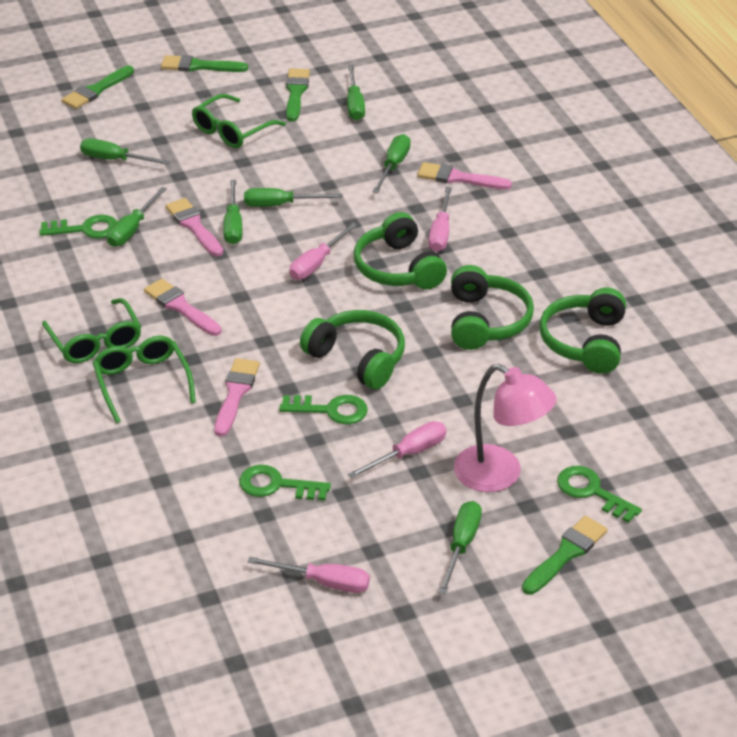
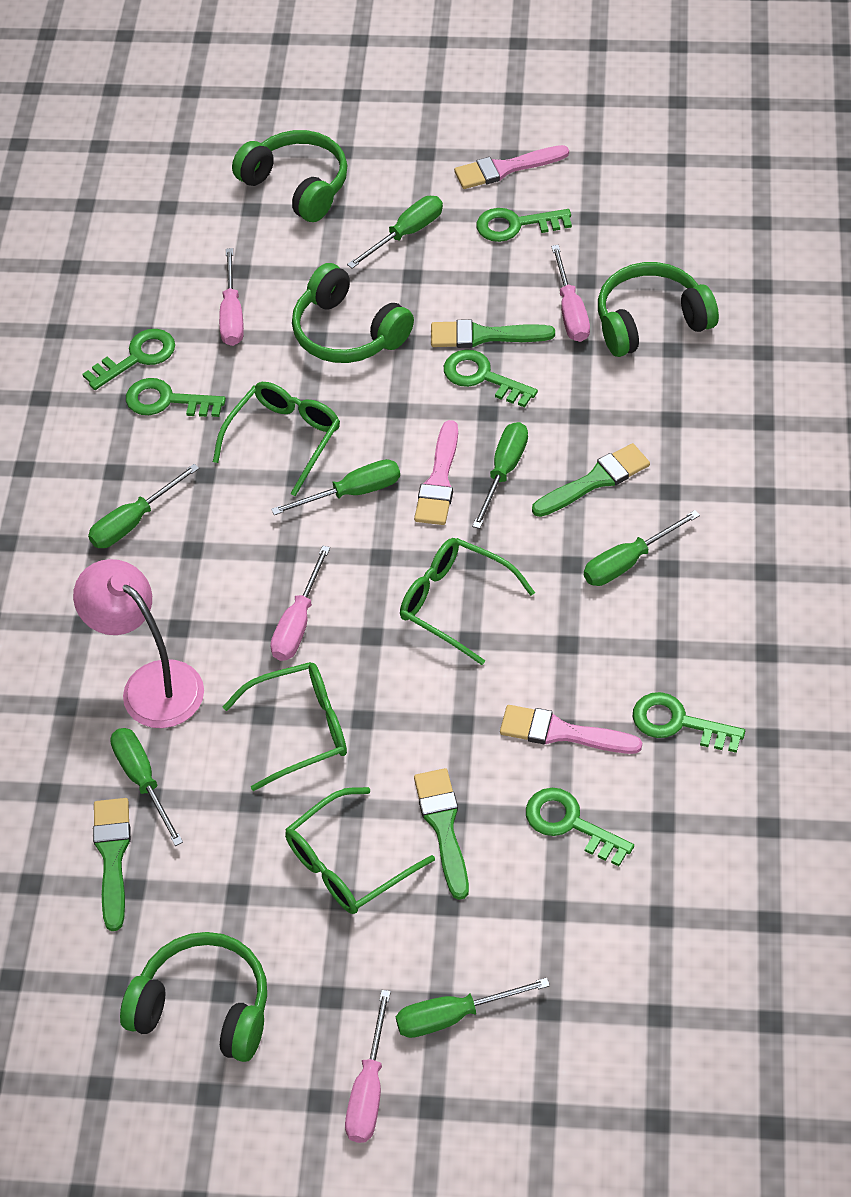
green glasses: [42,298,141,363] [93,336,196,423] [192,94,286,148] = 3 -> [213,382,340,496] [223,662,347,791] [285,787,435,914] [400,538,535,665] = 4
green key: [39,215,117,239] [239,465,331,501] [279,395,368,424] [557,466,642,523] = 4 -> [82,329,175,390] [126,378,226,417] [444,349,538,407] [476,208,572,242] [526,788,634,866] [633,692,745,753] = 6
pink brush: [144,279,222,336] [166,198,223,256] [214,358,260,436] [417,162,512,189] = 4 -> [414,420,458,525] [454,145,569,189] [500,705,642,754] = 3

